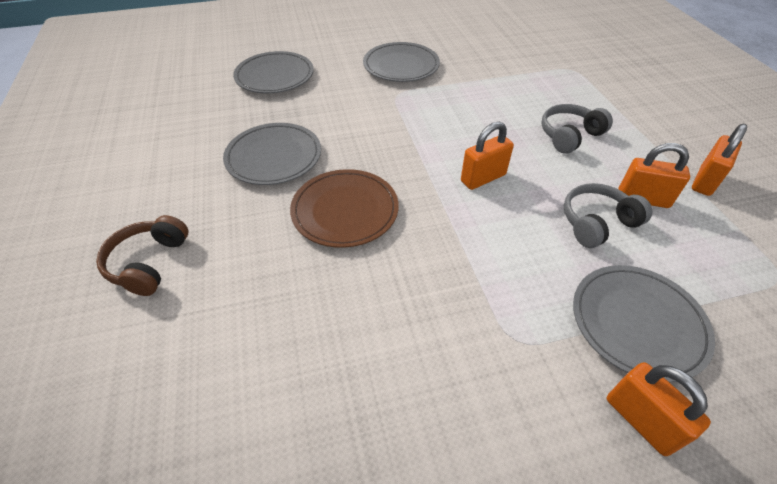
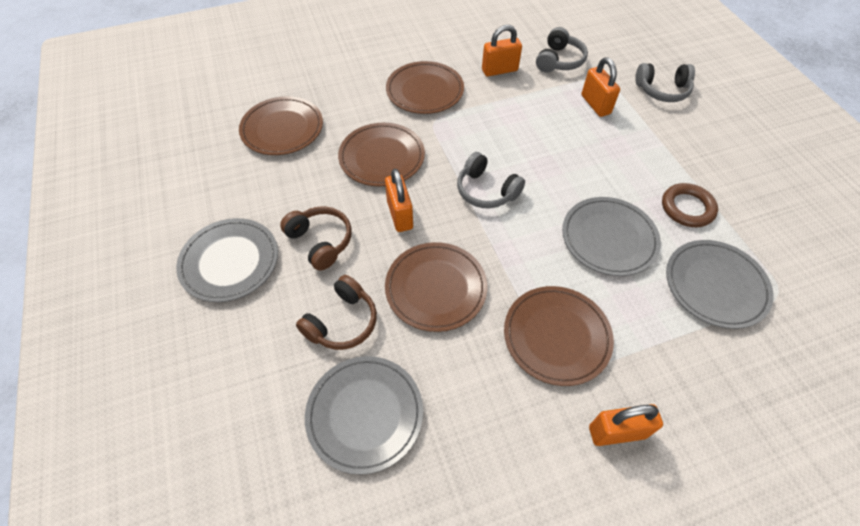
brown headphones: [96,215,188,296] = 1 -> [280,206,352,271] [296,275,377,350] = 2
brown plate: [290,169,399,248] = 1 -> [239,96,323,155] [338,123,425,186] [385,242,487,332] [386,61,464,114] [504,286,614,386] = 5
brown ring: none = 0 -> [662,183,718,227] = 1
grey headphones: [541,104,613,154] [564,183,652,248] = 2 -> [457,152,525,208] [536,27,588,73] [635,63,695,102] = 3

